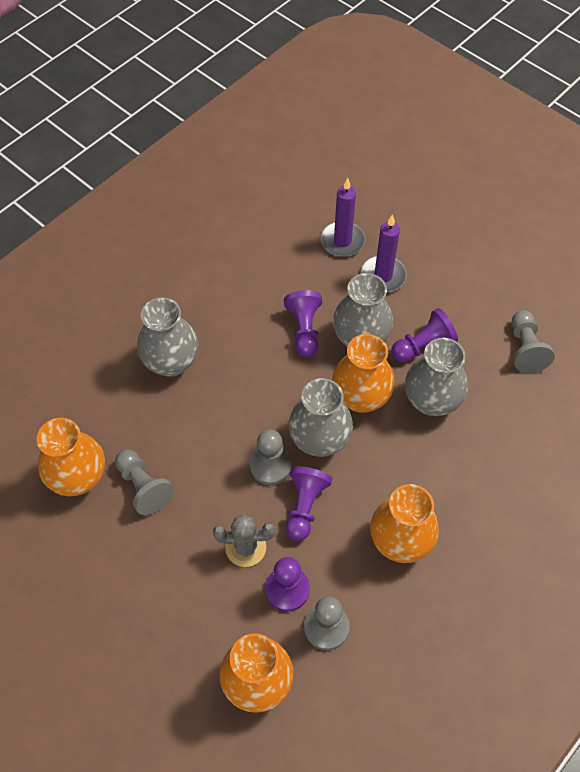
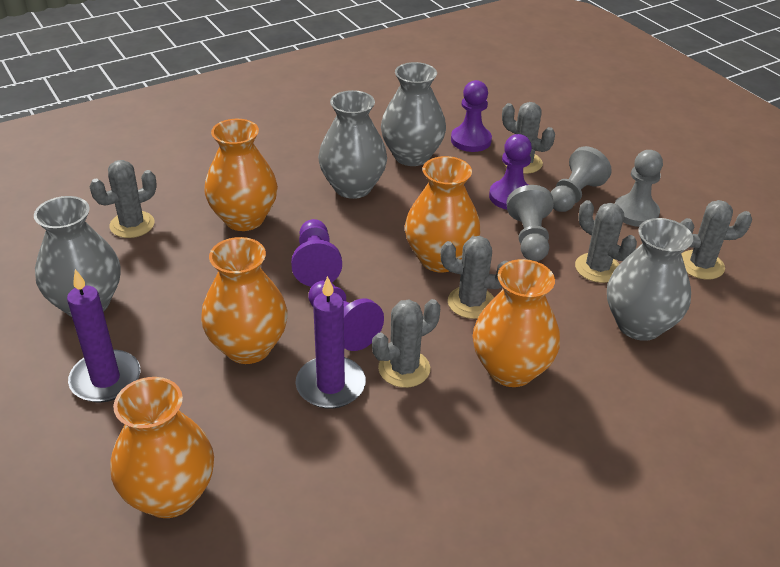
grey cactus: [213,514,275,567] = 1 -> [90,160,157,238] [372,299,440,388] [440,236,508,319] [502,102,555,174] [575,200,637,283] [681,200,752,280] = 6
grey pawn: [115,449,174,515] [250,429,291,485] [304,596,350,650] [512,310,555,373] = 4 -> [506,185,554,261] [551,146,612,212] [615,150,663,227] = 3
orange vase: [37,418,105,496] [219,633,294,713] [332,334,395,412] [370,484,439,563] = 4 -> [110,377,214,518] [201,237,288,364] [204,119,278,231] [405,156,481,272] [473,259,560,387] = 5

